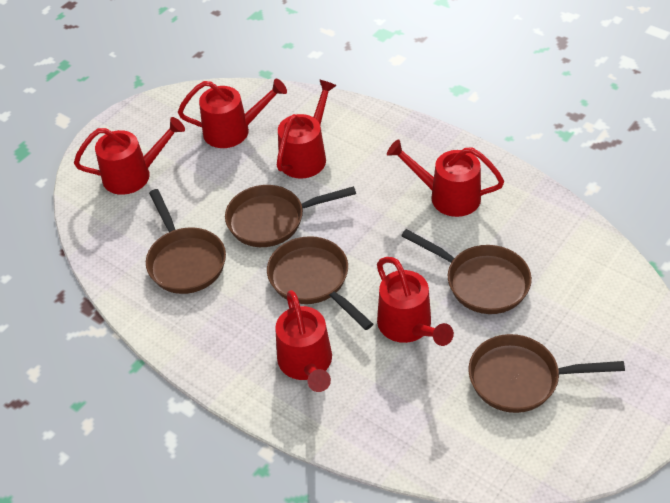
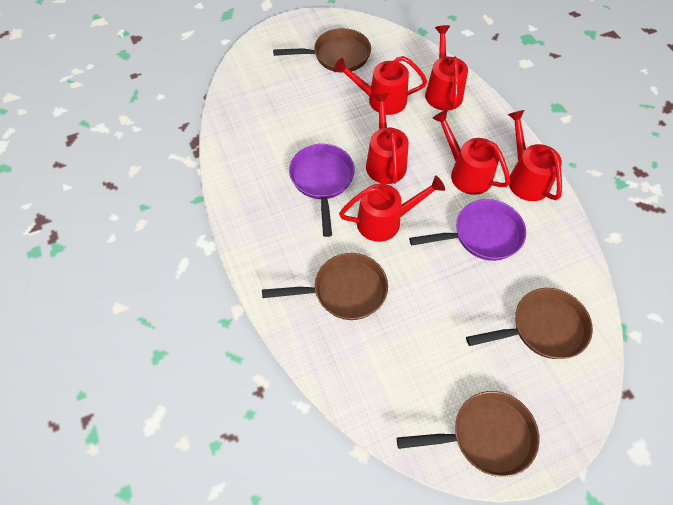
brown pan: [146,189,226,294] [225,185,356,247] [267,236,373,330] [401,229,532,314] [468,334,625,413] = 5 -> [262,253,388,320] [273,28,371,73] [397,391,540,477] [466,288,593,359] = 4
purple pan: none = 0 -> [289,144,355,237] [409,199,526,261] = 2

